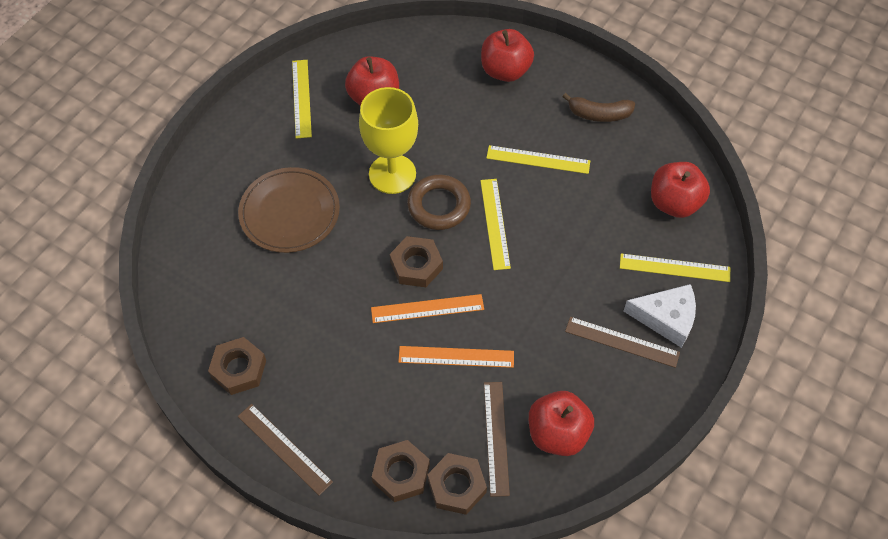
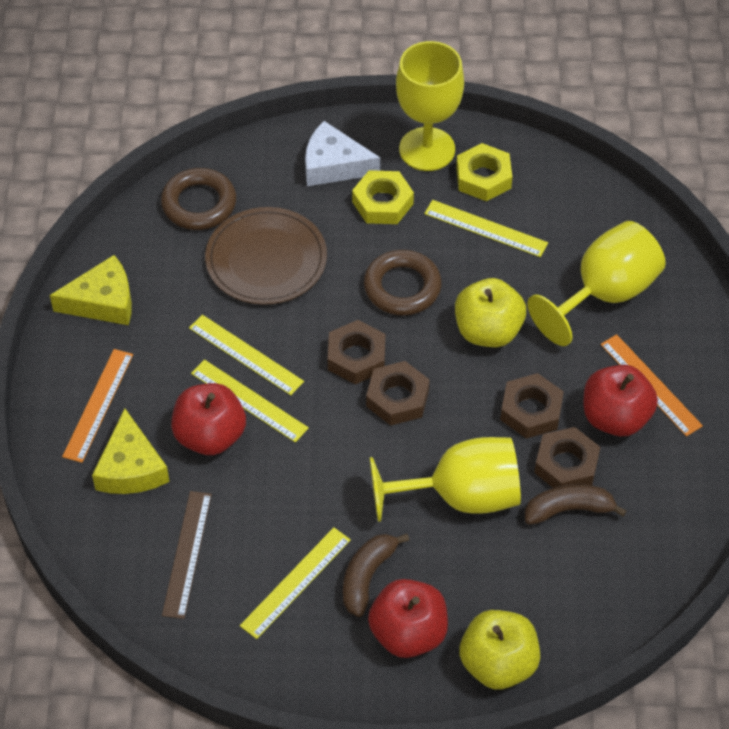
brown banana: [562,93,635,122] = 1 -> [343,533,409,617] [525,484,627,525] = 2
brown ring: [407,175,471,230] = 1 -> [161,168,236,230] [364,250,442,315] = 2
brown ruler: [238,404,333,496] [484,382,510,497] [565,317,680,368] = 3 -> [162,491,212,619] = 1
red apple: [345,56,399,106] [481,29,534,82] [529,391,594,456] [651,162,710,218] = 4 -> [171,383,246,455] [368,579,448,658] [584,365,658,436] = 3
yellow apple: none = 0 -> [455,278,526,347] [459,610,540,690] = 2
yellow cheese: none = 0 -> [50,255,132,325] [92,409,170,494] = 2
yellow goblet: [359,87,418,194] = 1 -> [370,437,521,522] [396,41,464,171] [527,221,666,346] = 3
yellow nut: none = 0 -> [352,170,414,224] [456,143,512,201] = 2

